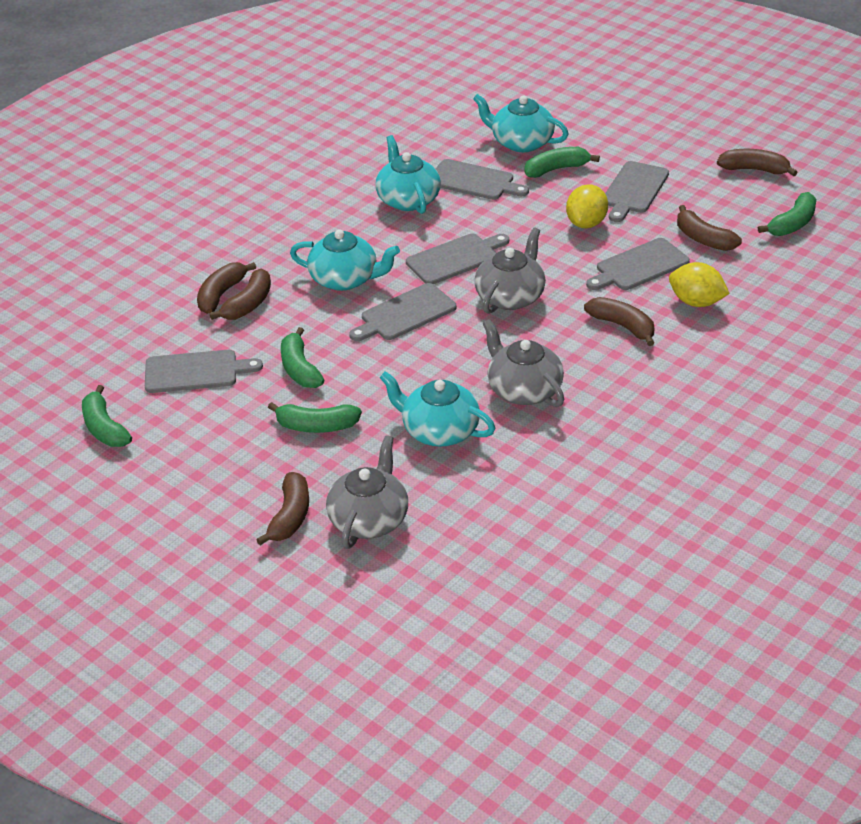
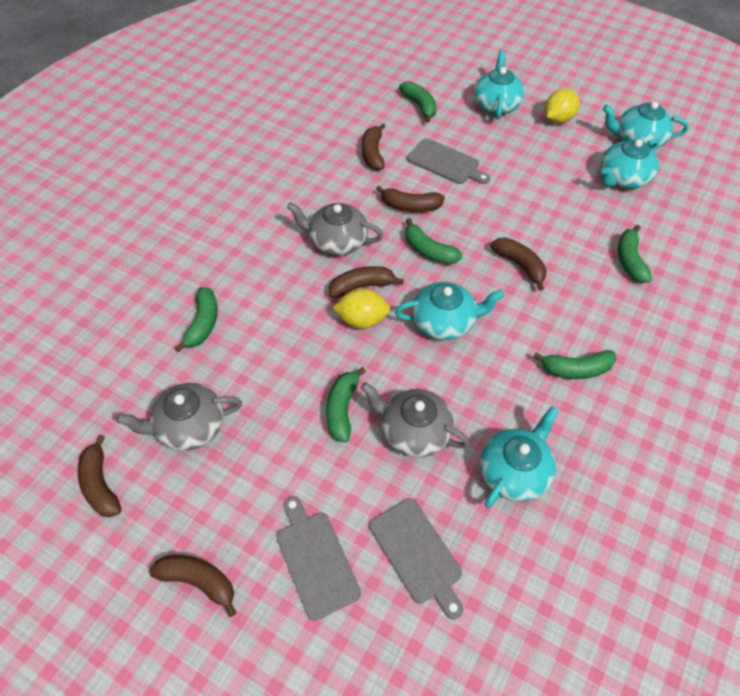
green banana: [82,385,132,447] [268,402,362,433] [281,327,324,388] [525,147,600,178] [758,192,816,236] = 5 -> [175,287,218,352] [326,367,366,443] [399,81,437,123] [405,218,463,265] [533,350,616,379] [618,225,652,283] = 6
grey cutting board: [145,350,263,393] [349,283,456,341] [406,234,509,284] [436,159,529,200] [586,238,690,290] [605,161,669,222] = 6 -> [276,496,361,621] [369,498,463,619] [407,138,490,184] = 3
turquoise teapot: [290,229,400,291] [375,135,441,214] [379,371,495,447] [473,94,568,152] = 4 -> [395,282,504,340] [474,50,525,119] [480,406,559,508] [601,139,659,189] [603,102,689,148] = 5

